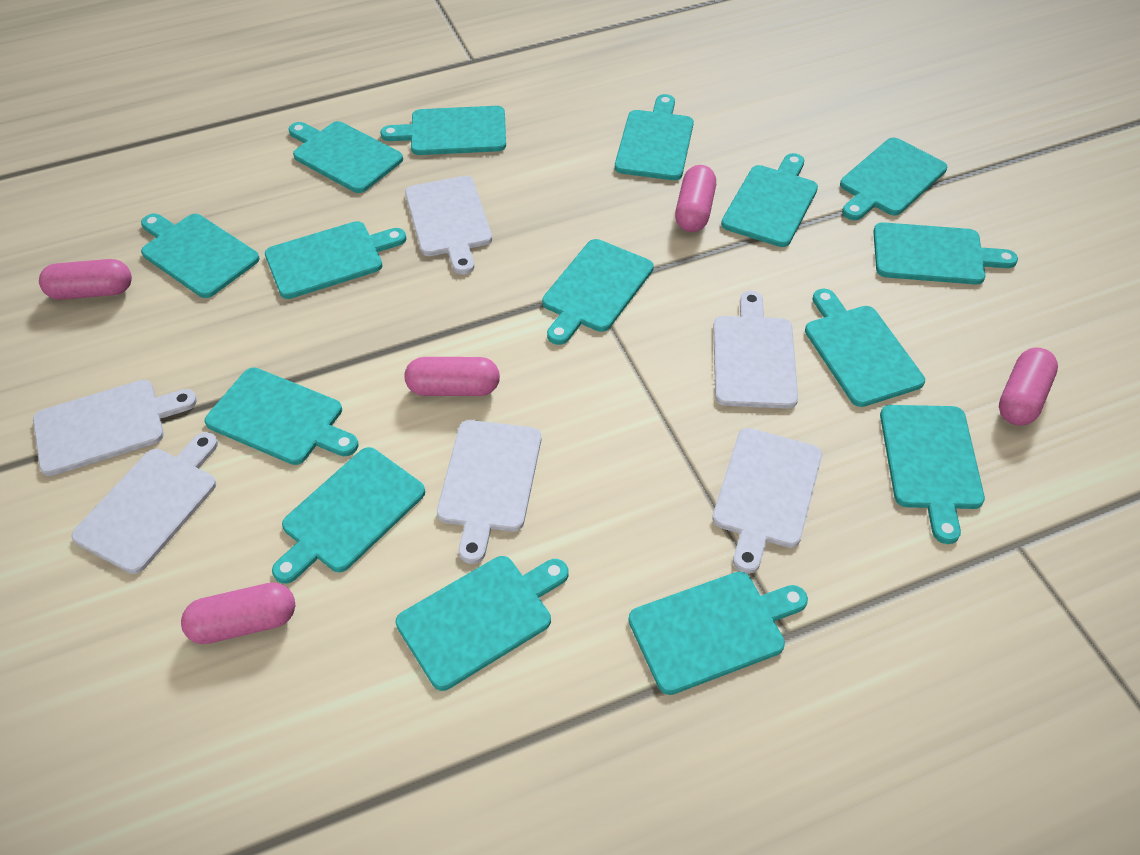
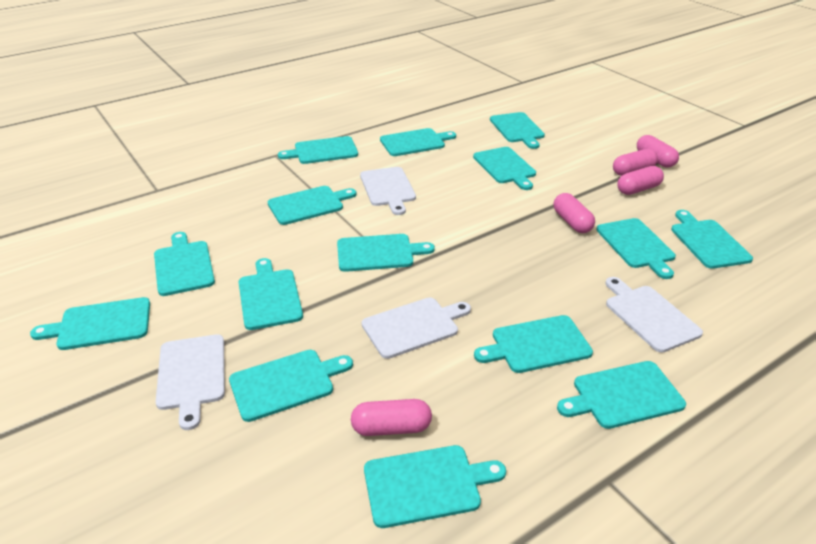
white cutting board: [33,380,197,476] [71,432,218,574] [405,176,492,275] [437,420,541,564] [712,428,822,574] [713,291,798,409] = 6 -> [156,334,225,430] [360,167,416,215] [362,297,471,359] [605,277,703,353] = 4

